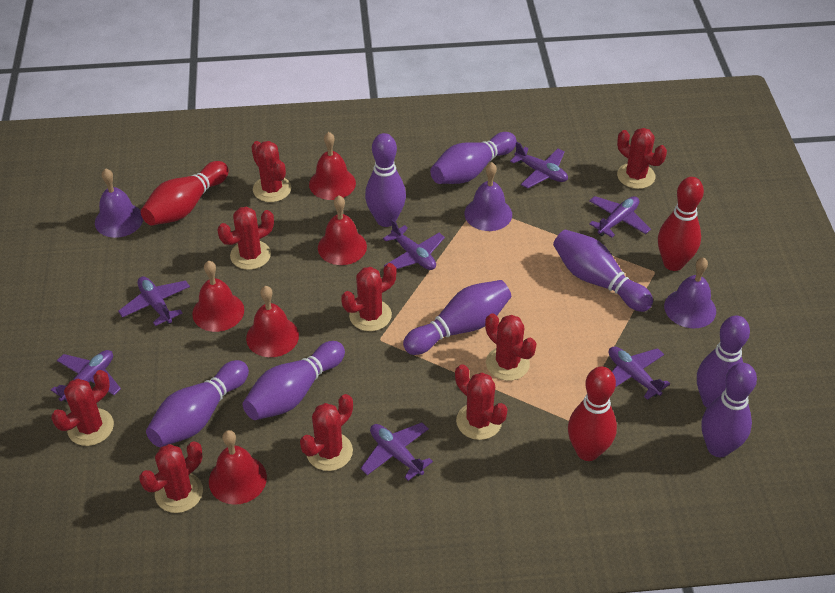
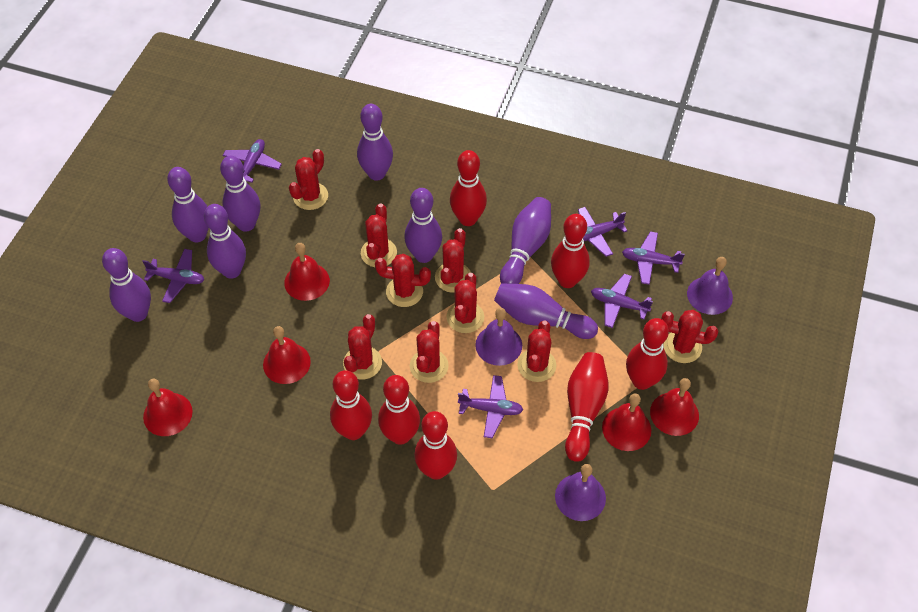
purple plane: [51,350,121,402] [118,276,190,326] [360,422,433,481] [383,219,445,270] [510,142,568,188] [589,196,651,237] [609,346,670,400] = 7 -> [142,249,204,303] [222,139,282,183] [458,375,523,438] [578,207,628,257] [591,274,653,328] [622,231,685,285] = 6
red bowling pin: [141,161,229,226] [568,366,617,461] [658,177,704,271] = 3 -> [330,370,372,440] [378,375,420,445] [414,411,457,480] [450,150,487,226] [551,214,590,288] [565,352,609,462] [626,318,669,390] = 7

